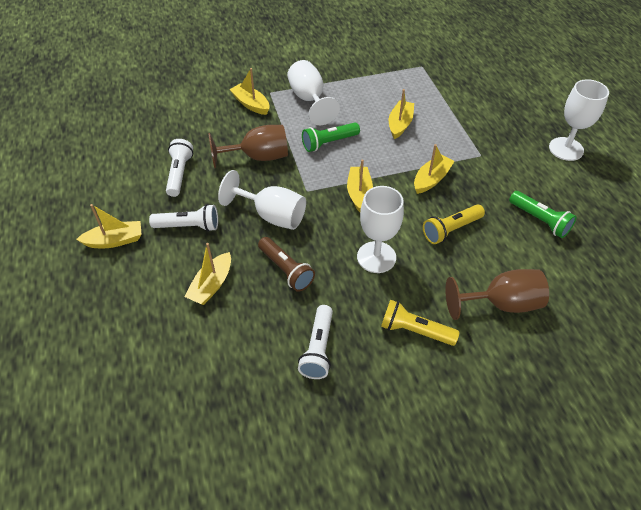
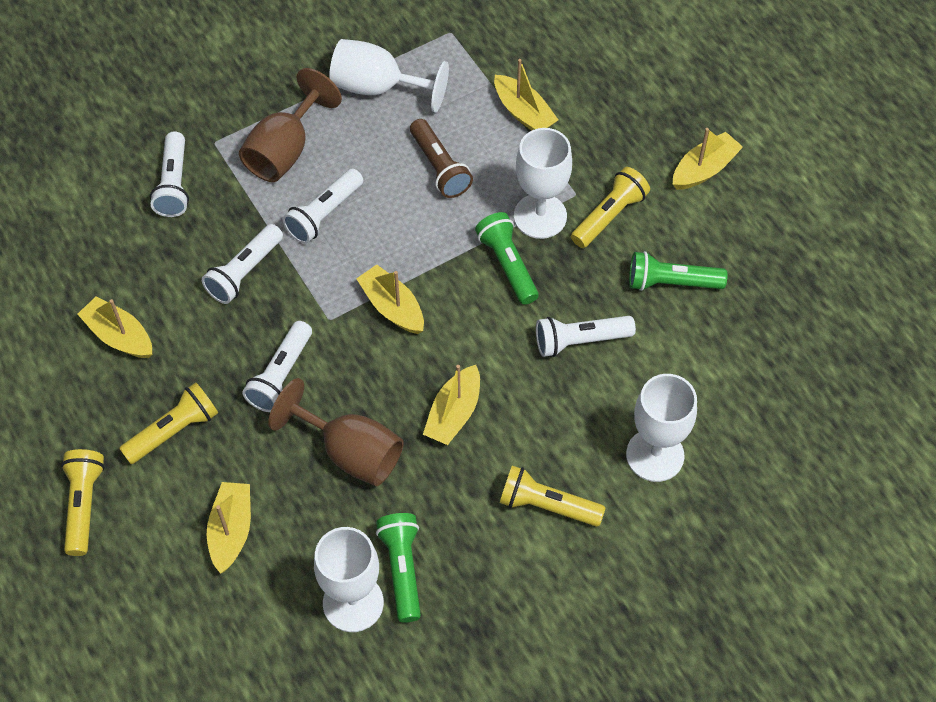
green flashlight: [302,123,360,152] [509,191,577,238] = 2 -> [376,513,421,623] [475,212,539,305] [629,251,728,291] = 3
white flashlight: [149,204,218,232] [166,139,193,197] [298,305,333,379] = 3 -> [150,132,189,217] [202,224,283,304] [242,321,312,412] [283,168,363,244] [536,316,636,357] = 5
yellow flashlight: [381,299,460,346] [423,204,485,244] = 2 -> [61,449,105,556] [119,382,218,464] [500,466,606,527] [571,167,650,248] = 4

